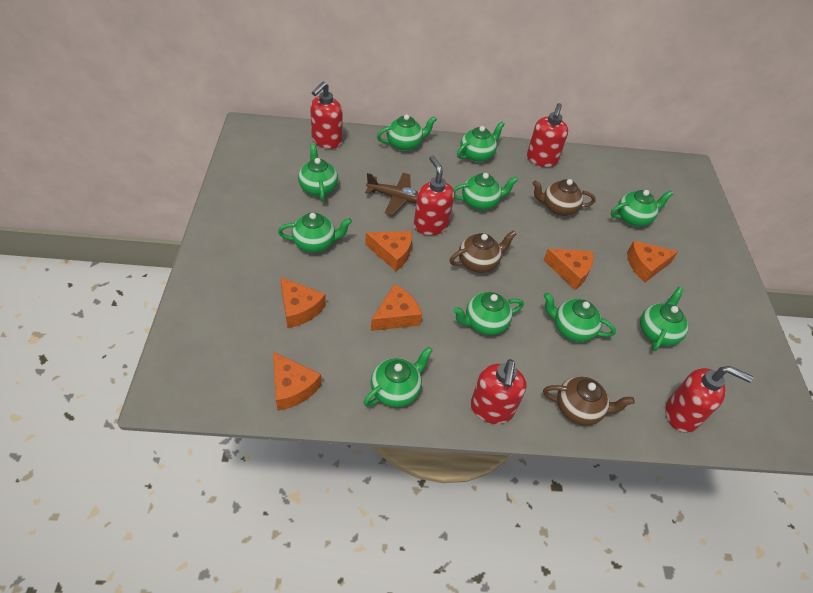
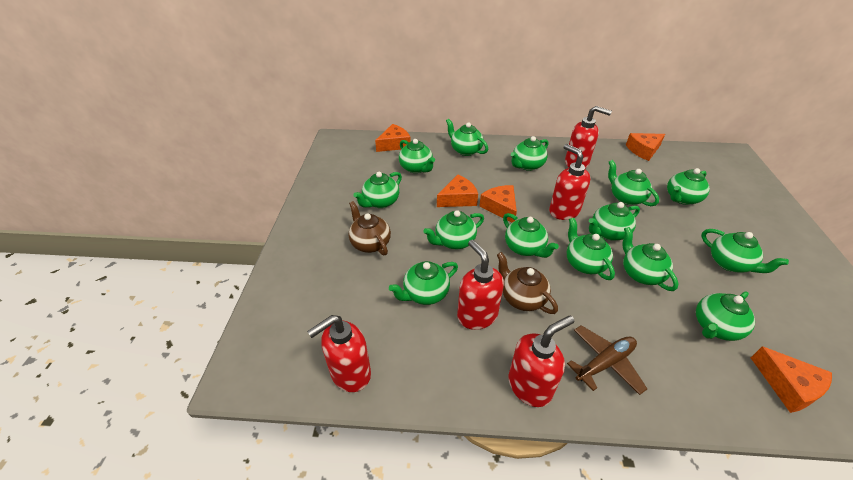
brown teapot: [450,230,517,273] [532,179,596,216] [543,376,635,426] = 3 -> [348,201,391,255] [497,252,558,314] = 2
green teapot: [278,213,352,253] [298,143,338,201] [363,347,433,407] [377,114,437,151] [453,173,518,210] [453,292,524,335] [457,121,505,162] [544,292,616,342] [611,190,673,226] [640,287,688,351] = 10 -> [353,172,402,208] [389,261,458,305] [399,139,435,173] [424,210,484,249] [446,119,488,156] [503,213,559,258] [511,136,548,171] [567,218,615,280] [589,202,640,240] [608,160,659,206] [622,227,679,291] [667,168,710,205] [696,291,755,341] [701,229,789,273] = 14
orange cheese: [273,352,322,411] [280,277,326,328] [365,231,412,271] [371,284,422,331] [544,249,594,290] [627,241,678,282] = 6 -> [375,124,411,152] [437,175,478,207] [479,185,517,223] [626,133,665,161] [751,346,832,413] = 5

